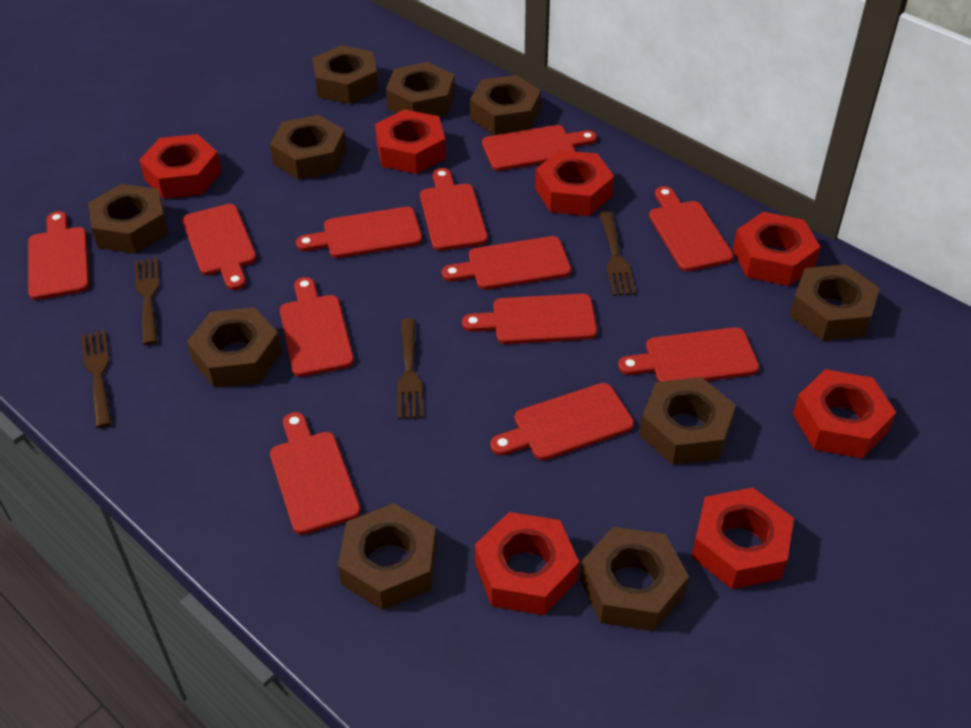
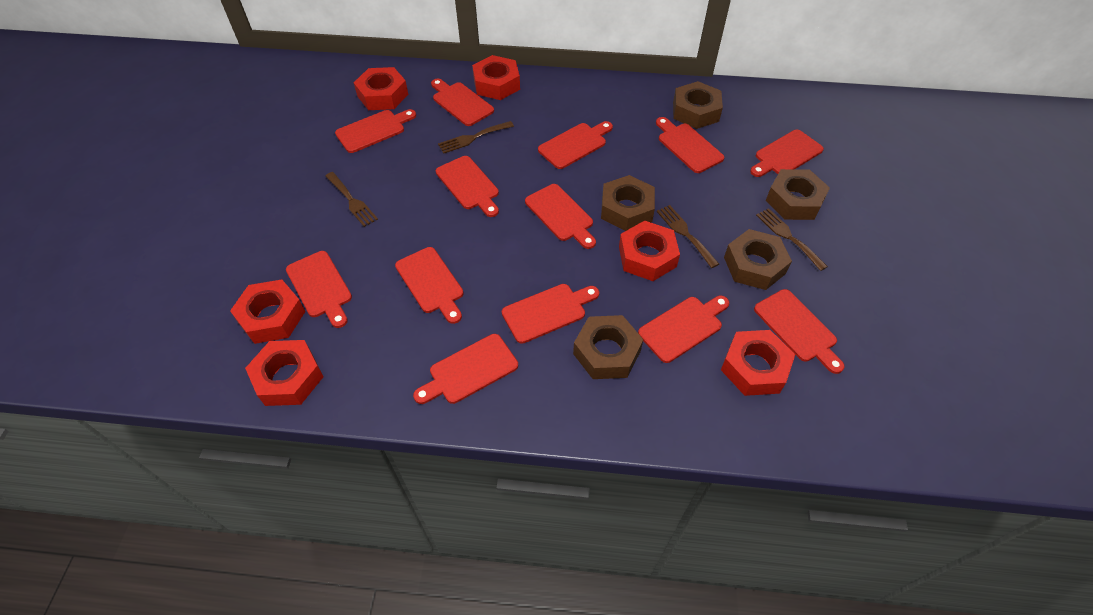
brown nut: [88,184,169,254] [187,307,282,388] [270,115,347,180] [313,45,379,104] [338,503,437,610] [386,62,455,117] [470,75,541,135] [580,527,689,631] [640,377,736,465] [790,264,880,341] = 10 -> [573,315,643,379] [601,175,655,231] [673,81,723,129] [724,229,792,290] [766,169,830,220] = 5
red cutting board: [28,211,90,300] [182,204,257,290] [270,412,361,535] [280,277,354,377] [296,207,422,258] [420,168,488,251] [442,236,571,290] [462,294,597,344] [482,125,597,171] [490,383,634,460] [618,327,759,382] [649,186,734,272] = 12 -> [286,251,352,328] [335,109,416,153] [395,247,463,324] [413,334,518,404] [431,79,494,126] [436,156,499,217] [502,284,599,344] [525,184,596,249] [538,121,613,169] [638,296,729,363] [656,117,725,173] [750,130,824,177] [754,289,845,374] = 13
red nut: [139,134,222,199] [375,109,446,174] [475,512,579,615] [535,150,614,216] [691,487,794,589] [733,212,820,286] [793,369,896,459] = 7 -> [230,280,306,344] [245,340,324,406] [354,67,408,110] [472,55,520,100] [619,221,680,281] [721,330,795,396] = 6

